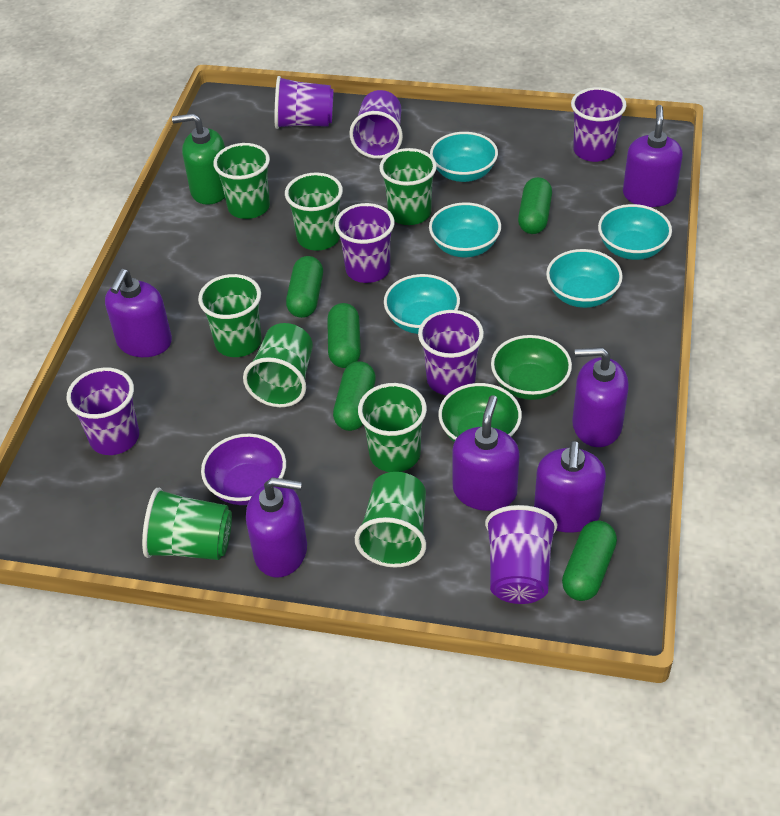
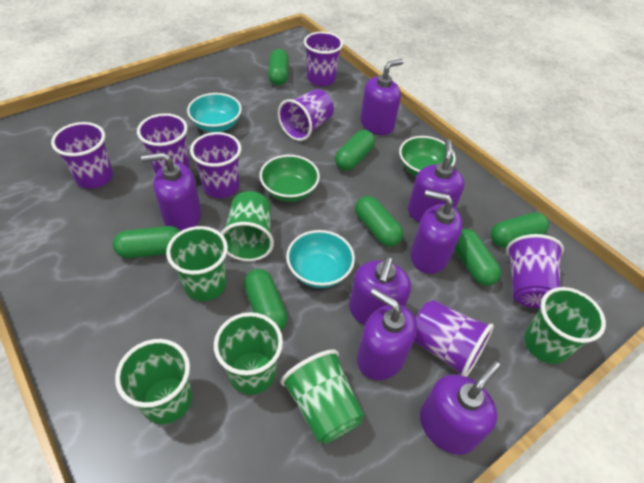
green capsule: [286,256,323,318] [327,303,361,368] [333,361,376,431] [518,177,552,234] [562,521,617,601] = 5 -> [113,226,180,258] [244,269,288,331] [268,49,289,86] [335,130,375,171] [355,196,403,247] [454,229,501,286] [491,212,549,247] = 7
green cup: [142,488,232,560] [198,274,262,357] [213,143,270,219] [243,323,313,407] [285,172,343,251] [355,472,426,567] [358,383,427,472] [379,148,437,225] = 8 -> [115,339,193,424] [166,226,228,301] [214,312,283,395] [221,191,274,261] [280,349,365,444] [524,287,606,364] = 6
green soap dispenser: [172,113,225,205] = 1 -> none = 0
purple bowl: [201,433,286,505] = 1 -> none = 0
purple soap dispenser: [105,269,172,357] [246,477,307,578] [452,395,520,511] [534,441,606,533] [572,347,629,447] [623,105,683,207] = 6 -> [141,152,201,231] [349,257,411,326] [357,288,417,380] [360,59,404,135] [408,139,465,223] [411,190,463,274] [420,361,500,455] = 7
turquoise bowl: [384,274,460,334] [429,202,501,257] [430,132,498,182] [546,249,623,308] [598,204,672,260] = 5 -> [187,93,242,132] [286,230,355,288] = 2

